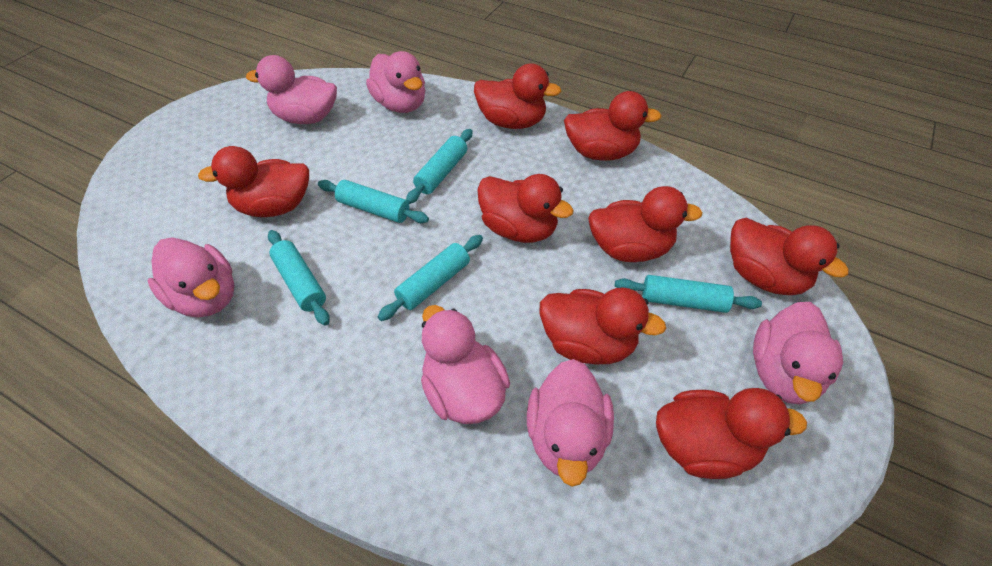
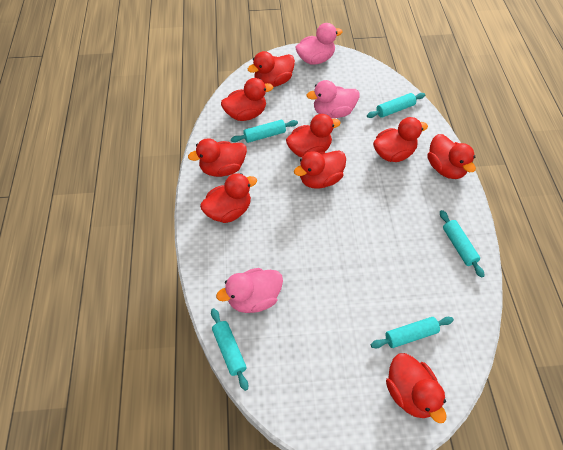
pink duck: [148,237,235,318] [246,55,337,124] [366,51,425,113] [421,305,510,424] [527,359,614,486] [753,302,843,404] = 6 -> [216,268,283,313] [295,23,343,65] [307,80,359,118] = 3
red duck: [198,146,309,217] [474,63,562,129] [477,174,574,243] [539,287,666,364] [564,91,662,161] [588,186,703,262] [656,388,807,479] [730,218,849,295] = 8 -> [188,138,247,177] [200,173,257,223] [221,78,273,121] [248,51,295,87] [286,114,341,158] [294,150,346,189] [373,117,428,162] [386,353,446,423] [427,134,476,179] = 9

